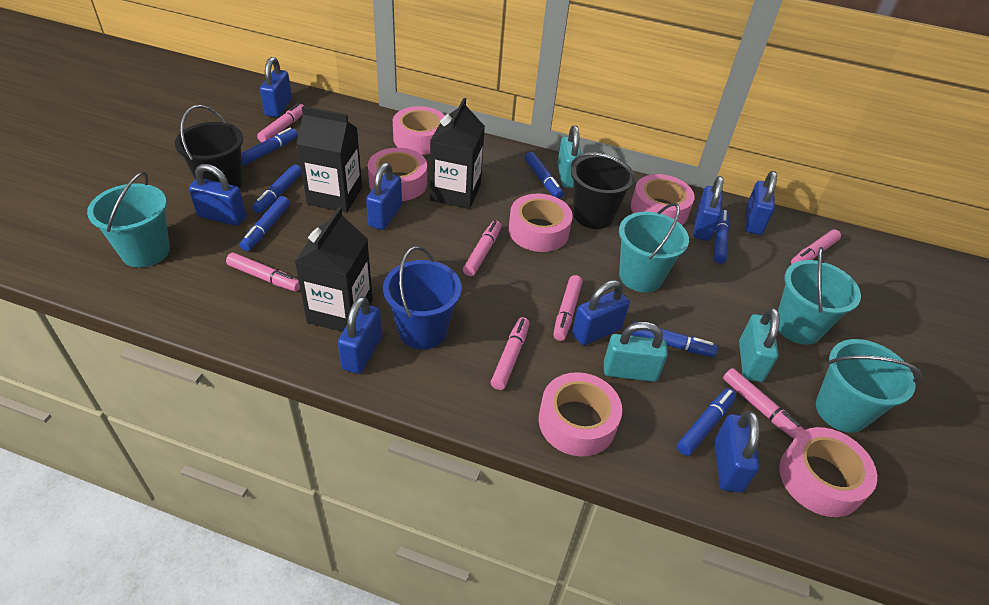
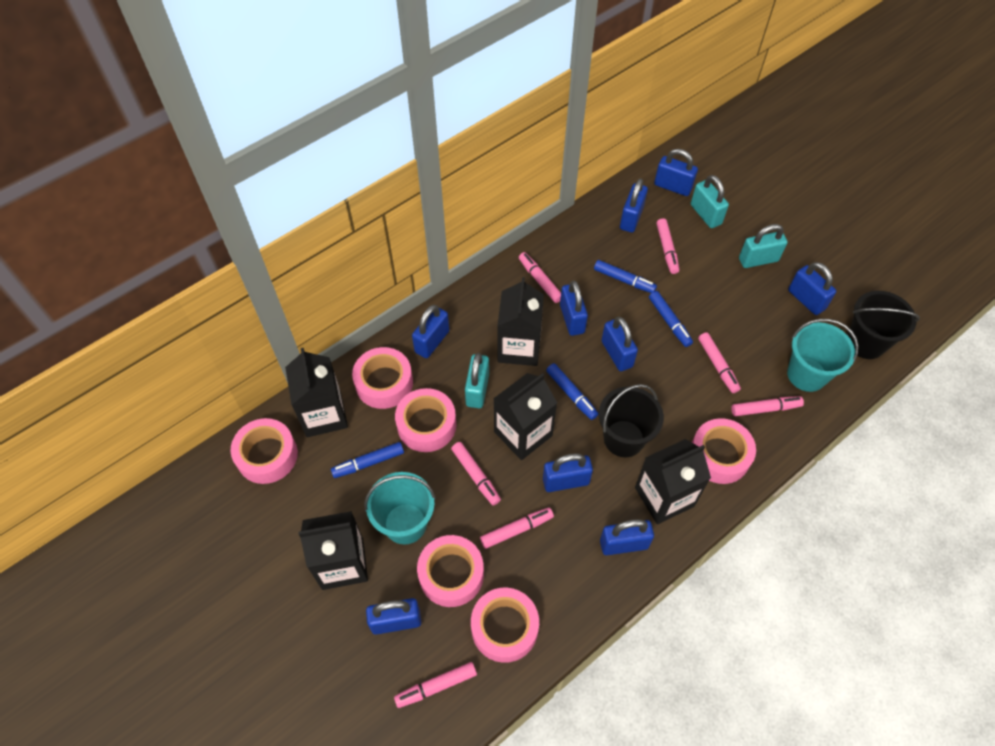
black carton: [294,207,373,332] [297,106,362,213] [430,98,485,209] = 3 -> [285,348,348,437] [298,511,368,590] [493,373,557,460] [497,277,544,366] [635,439,711,524] = 5
blue bucket: [383,246,462,349] = 1 -> none = 0
blue marker: [240,196,290,251] [241,128,298,166] [252,164,302,213] [525,152,564,199] [631,321,718,357] [677,388,736,456] [714,210,730,264] = 7 -> [331,442,404,478] [546,363,598,420] [594,260,657,293] [649,291,693,347] = 4
blue padlock: [189,164,246,226] [260,57,292,117] [338,296,382,374] [366,163,402,230] [572,280,630,345] [693,176,724,241] [714,411,760,493] [746,171,777,235] = 8 -> [366,598,421,635] [412,305,449,358] [543,453,593,492] [560,281,588,336] [600,519,654,555] [602,317,638,371] [620,178,648,232] [654,149,698,196] [788,262,836,315] = 9
turquoise bucket: [87,172,170,267] [619,203,689,292] [778,247,861,345] [816,339,922,433] = 4 -> [364,472,436,545] [787,319,858,392] = 2

